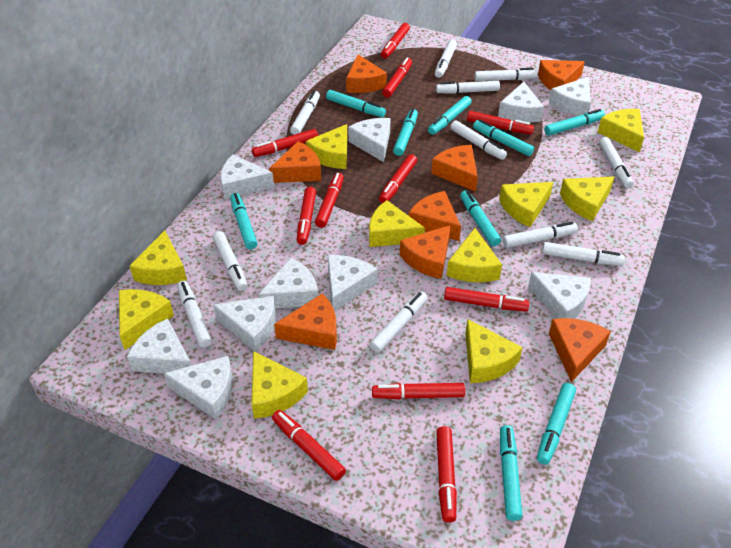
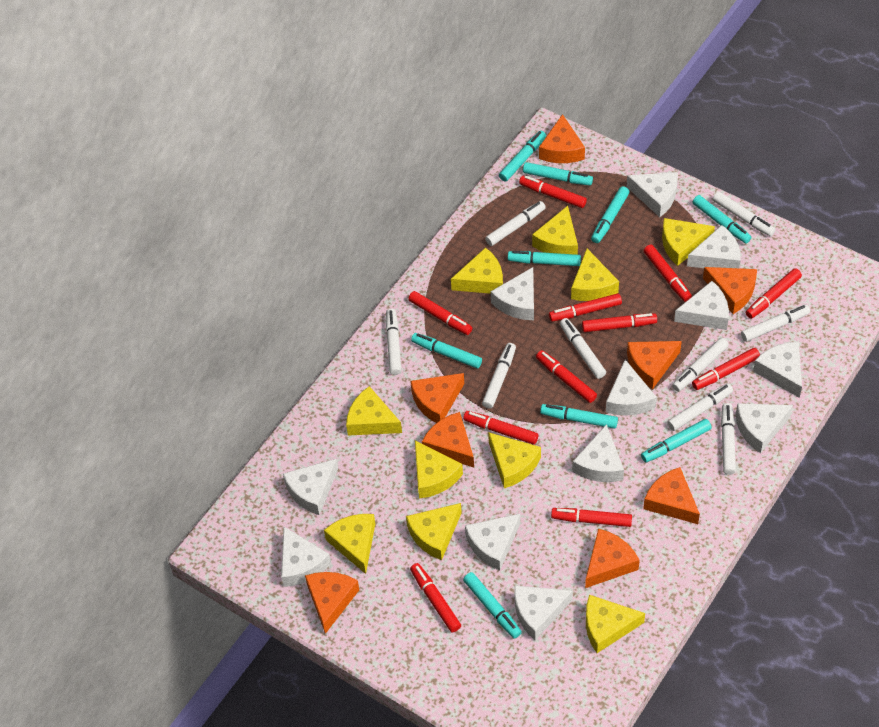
white cheese: [127,319,191,374] [164,356,233,419] [213,295,276,352] [220,155,274,199] [258,258,318,309] [328,255,377,312] [348,118,391,162] [498,82,544,122] [528,272,591,319] [549,77,591,116] = 10 -> [281,527,331,587] [283,459,338,515] [465,514,520,571] [491,267,534,320] [515,585,573,640] [572,424,624,482] [606,360,657,416] [627,172,678,217] [674,281,729,330] [687,225,741,268] [736,403,793,453] [753,342,802,398] = 12
white marker: [177,281,212,348] [213,231,247,291] [290,91,320,135] [369,291,427,353] [435,39,457,78] [436,81,500,94] [450,120,507,160] [474,68,538,81] [503,222,578,248] [542,242,625,266] [599,137,633,188] = 11 -> [386,309,402,375] [482,343,516,409] [485,201,546,246] [560,318,606,379] [667,383,733,431] [672,338,729,392] [713,191,776,236] [721,403,736,475] [741,304,810,342] = 9

